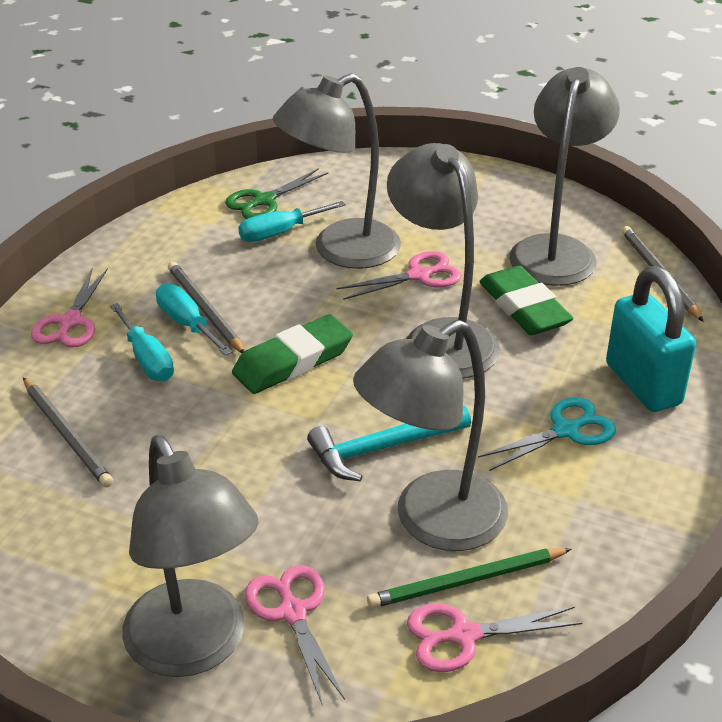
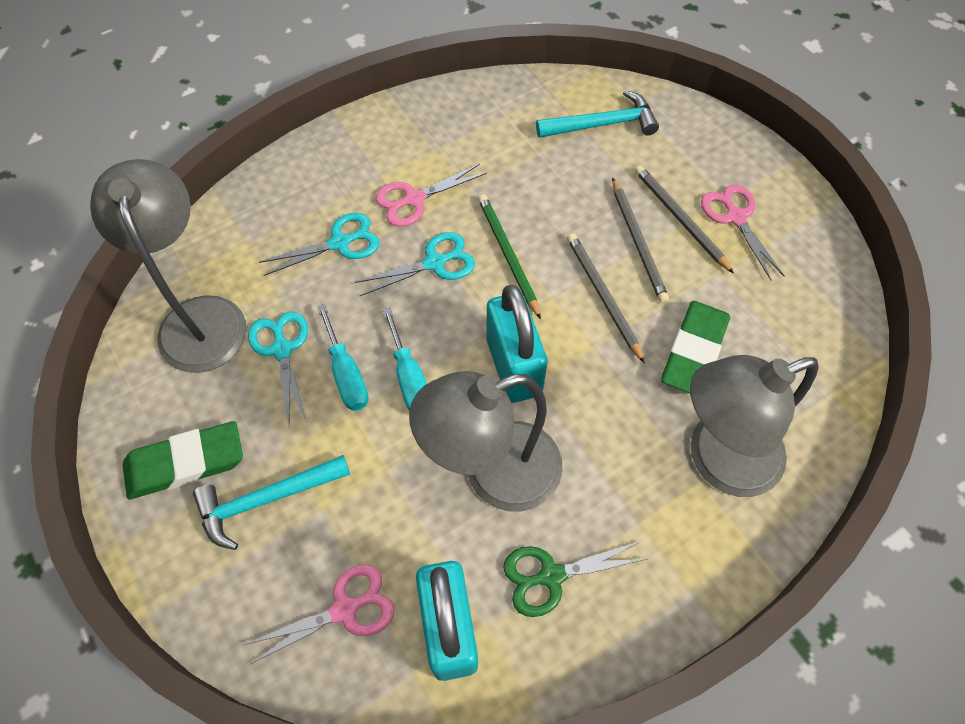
grey lamp: [122,435,259,677] [273,73,401,269] [353,320,508,551] [387,143,500,379] [509,67,620,286] = 5 -> [90,159,246,373] [409,371,562,512] [690,355,819,497] = 3
pink scissors: [31,268,108,347] [245,565,345,704] [337,251,462,300] [407,604,582,672] = 4 -> [244,565,394,664] [376,164,487,226] [701,184,785,280] = 3
turquoise hammer: [307,405,471,481] = 1 -> [193,455,350,550] [536,90,659,138] = 2
turquoise padlock: [606,266,696,412] = 1 -> [416,561,478,681] [486,285,548,403] = 2
turquoise scissors: [478,397,616,471] = 1 -> [248,311,308,425] [259,213,379,276] [354,232,475,296] = 3
turquoise screwdriver: [110,303,174,381] [156,284,233,356] [238,201,346,242] = 3 -> [317,304,368,411] [382,307,427,411] = 2

